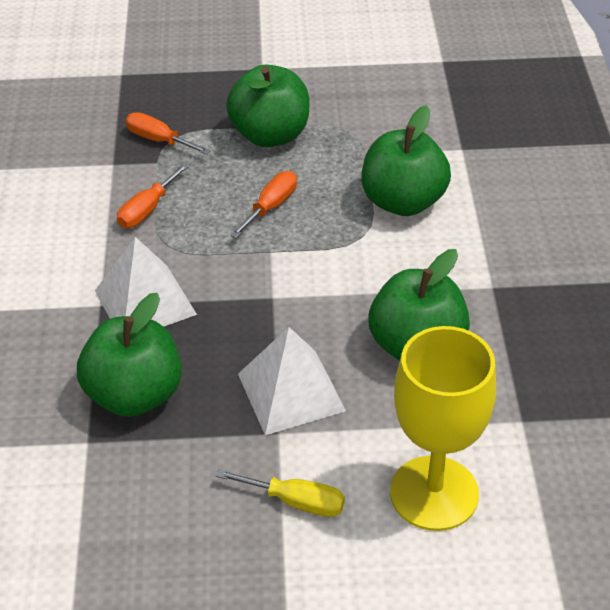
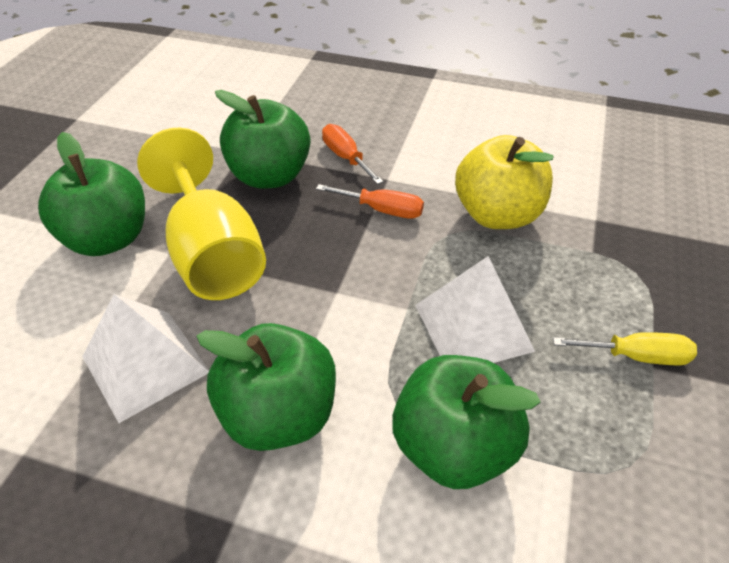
orange screwdriver: [117,163,189,228] [126,112,211,155] [230,171,297,238] = 3 -> [316,184,424,219] [322,124,384,184] = 2
yellow apple: none = 0 -> [455,135,553,229] = 1

